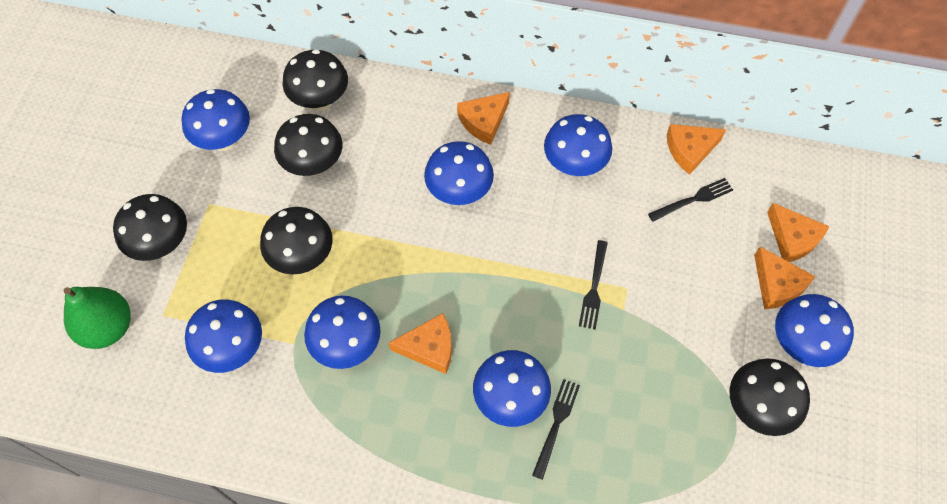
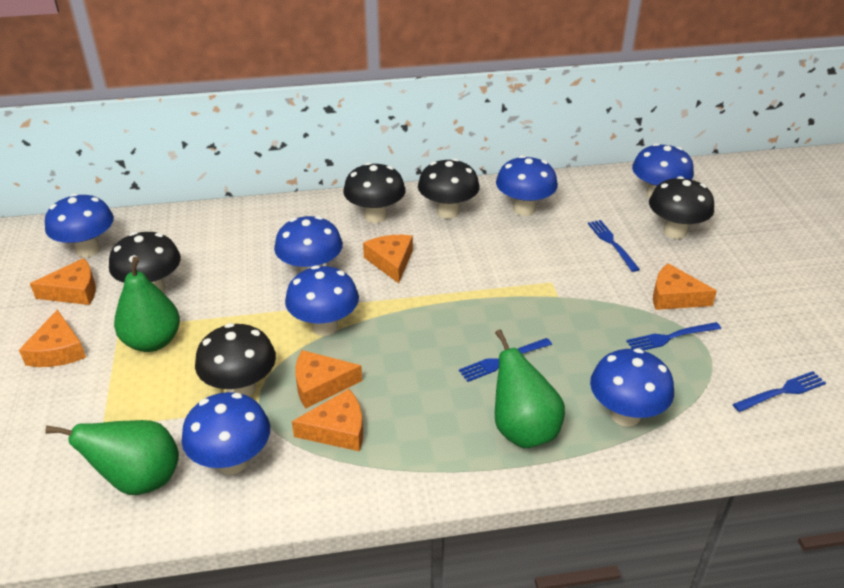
black fork: [532,379,580,480] [579,240,608,330] [648,178,733,222] = 3 -> none = 0
blue fork: none = 0 -> [459,338,552,382] [588,220,640,272] [626,322,721,351] [733,371,826,412] = 4
green pear: [63,287,131,349] = 1 -> [45,420,179,495] [114,257,180,352] [495,329,565,448] = 3
orange cheese: [389,313,452,374] [457,92,510,145] [667,124,726,175] [754,247,816,309] [767,203,830,262] = 5 -> [19,310,86,367] [30,258,96,305] [292,389,363,451] [295,350,362,409] [363,235,413,283] [653,263,717,310] = 6

